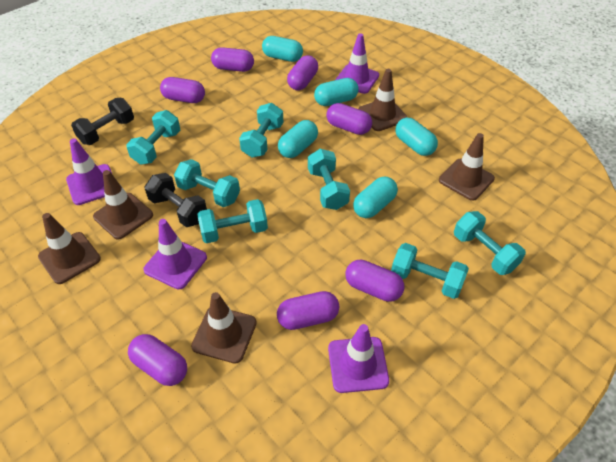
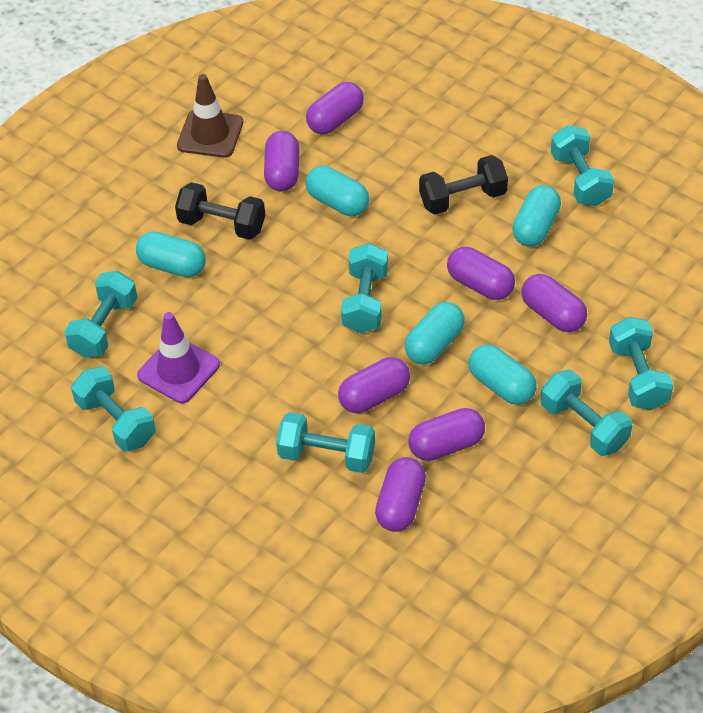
brown traffic cone: [38,213,101,284] [93,170,153,239] [191,292,257,364] [358,69,408,131] [439,133,495,201] = 5 -> [177,74,243,158] = 1
purple traffic cone: [66,138,112,205] [143,219,207,289] [328,324,389,393] [335,33,379,94] = 4 -> [137,312,220,403] = 1

